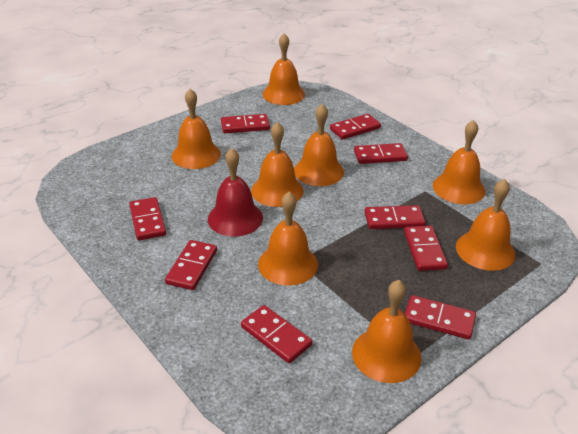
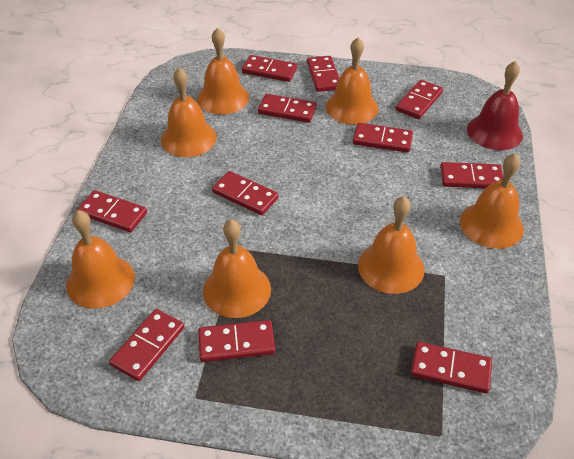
orange bell: [172,89,221,169] [251,122,303,207] [258,192,318,286] [263,33,305,105] [294,104,344,186] [352,280,421,383] [433,120,485,204] [456,179,515,271] = 8 -> [66,210,135,309] [161,68,217,157] [197,28,249,115] [203,219,271,318] [326,37,378,125] [358,196,425,294] [460,153,524,249] = 7
red domino: [129,197,166,240] [165,240,217,290] [221,114,270,133] [241,305,312,363] [330,114,381,140] [354,143,408,164] [365,205,425,229] [404,226,448,271] [405,295,476,339] = 9 -> [77,190,147,232] [109,309,184,381] [198,320,275,362] [212,171,279,215] [242,55,297,82] [258,94,317,123] [307,56,339,92] [353,123,413,153] [396,80,443,119] [411,341,492,393] [440,162,503,188] = 11

